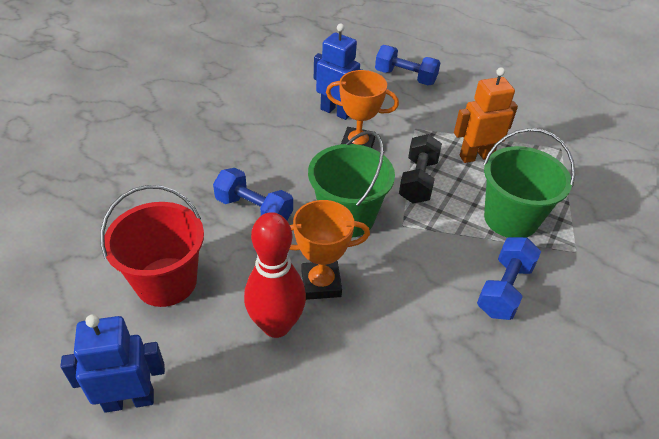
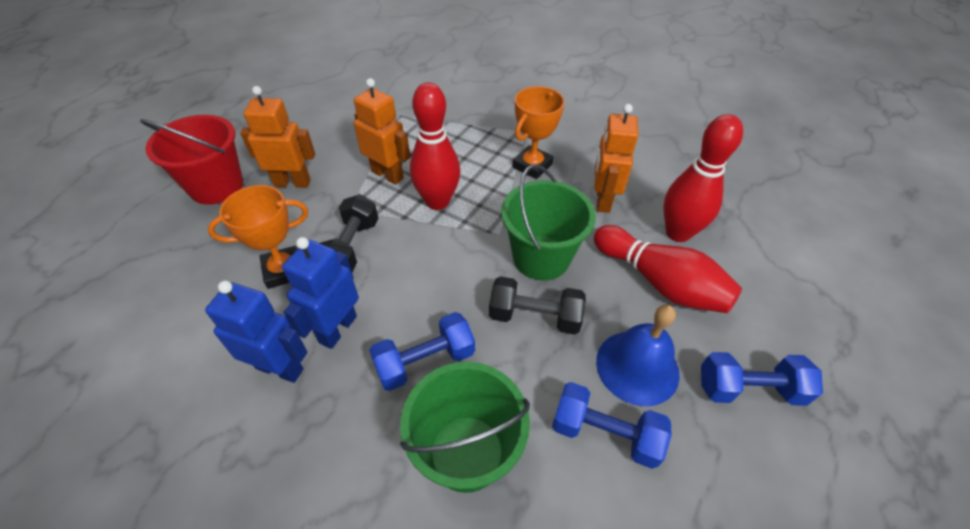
black dumbbell: [399,134,442,203] = 1 -> [320,195,378,272] [489,276,586,335] = 2
blue bell: none = 0 -> [596,305,680,406] = 1
orange robot: [454,67,518,163] = 1 -> [240,86,315,188] [354,78,410,185] [595,104,638,213] = 3
red bowling pin: [244,212,306,338] = 1 -> [410,82,460,210] [594,225,742,313] [663,114,743,242] = 3

